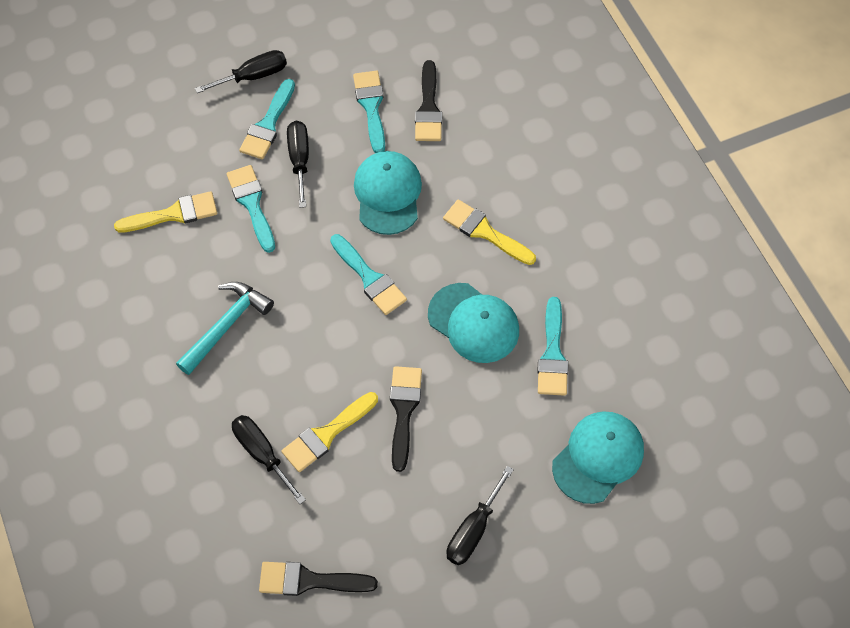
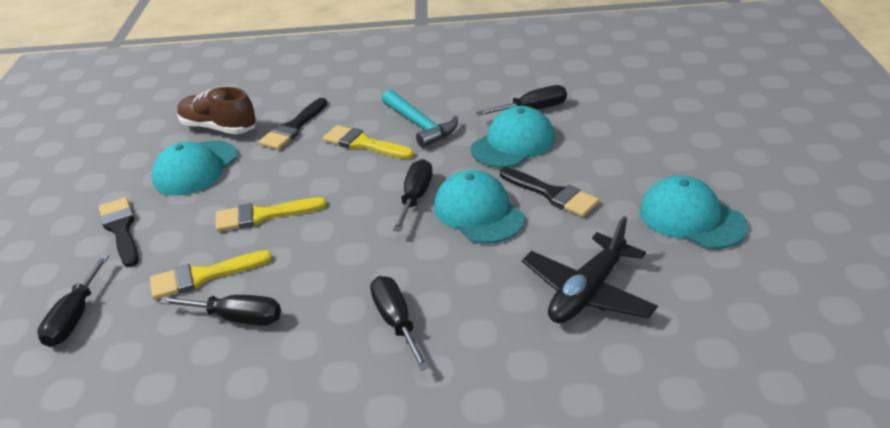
black plane: none = 0 -> [522,216,658,323] = 1
black screwdriver: [195,50,287,93] [232,415,306,504] [287,121,309,208] [446,466,514,565] = 4 -> [37,255,109,347] [159,295,281,326] [370,276,430,371] [393,159,433,232] [476,85,567,116] = 5
brown shoe: none = 0 -> [177,87,257,134] = 1
turquoise brush: [227,165,275,253] [239,79,295,159] [330,234,407,315] [353,71,385,153] [538,297,568,396] = 5 -> none = 0
turquoise cap: [354,151,422,235] [428,283,519,363] [552,411,644,504] = 3 -> [151,141,238,196] [434,170,525,244] [471,106,555,168] [640,176,748,249] = 4

